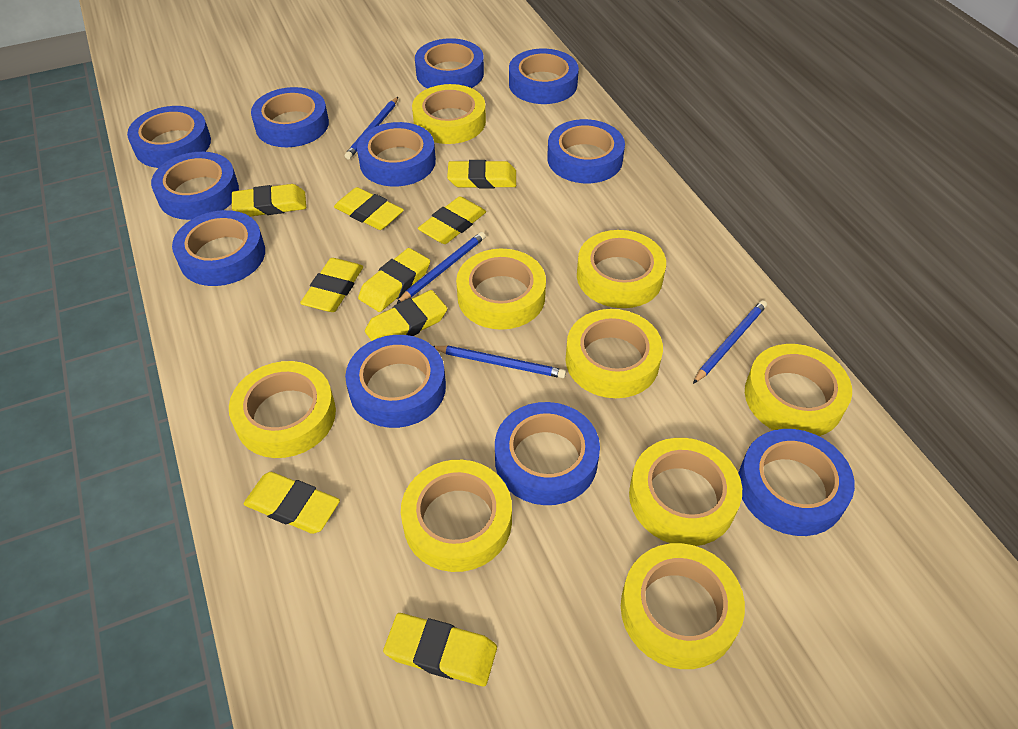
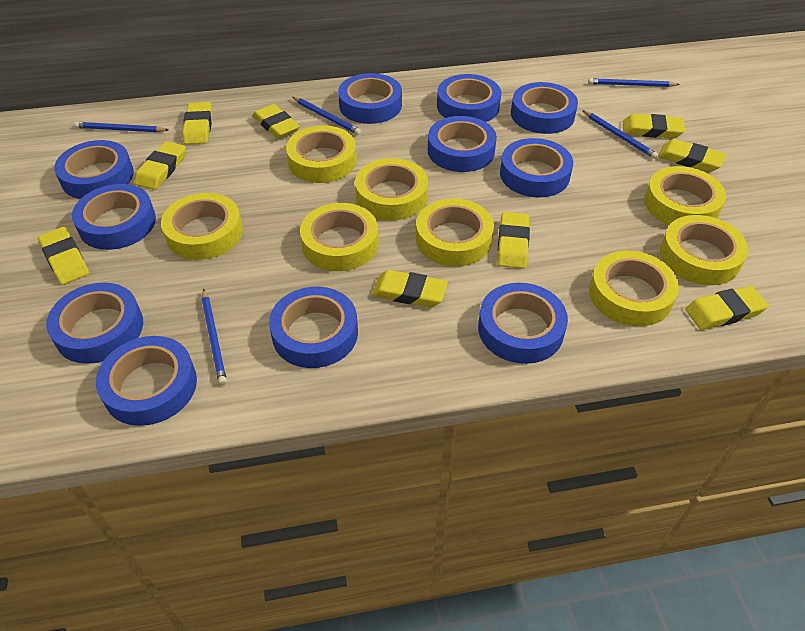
blue pencil: [345,97,398,159] [396,232,486,304] [433,346,566,378] [693,300,767,384] = 4 -> [74,122,168,132] [202,289,227,385] [292,97,361,135] [582,110,658,159] [588,78,680,87] = 5
yellow tape: [229,361,336,458] [401,460,512,572] [412,84,486,144] [456,249,546,330] [566,309,663,398] [577,230,666,308] [621,543,745,669] [629,438,742,546] [745,344,852,436] = 9 -> [161,193,243,260] [286,125,357,183] [300,203,379,271] [355,158,428,220] [416,198,494,266] [589,251,679,326] [645,166,726,225] [660,215,749,285] = 8

